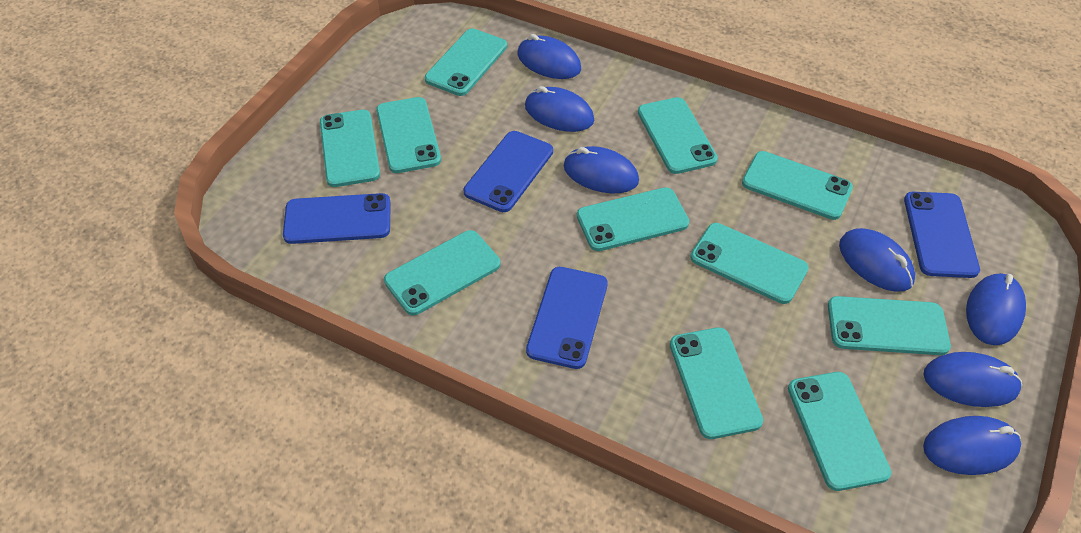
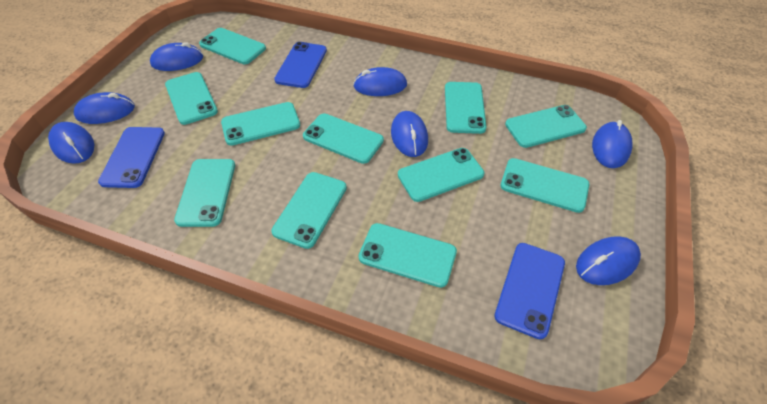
blue phone: [283,193,391,244] [464,131,553,212] [526,267,608,369] [904,192,980,278] = 4 -> [98,127,165,188] [274,42,327,88] [494,243,565,339] = 3

